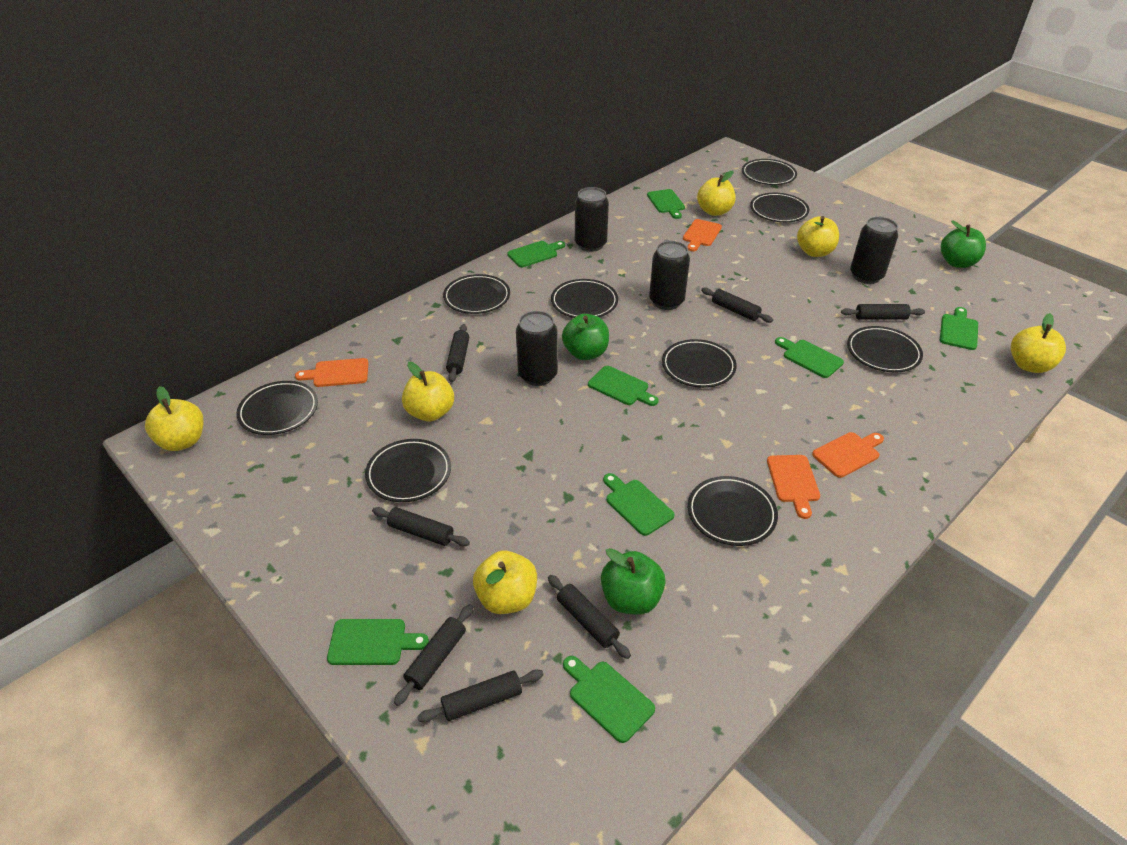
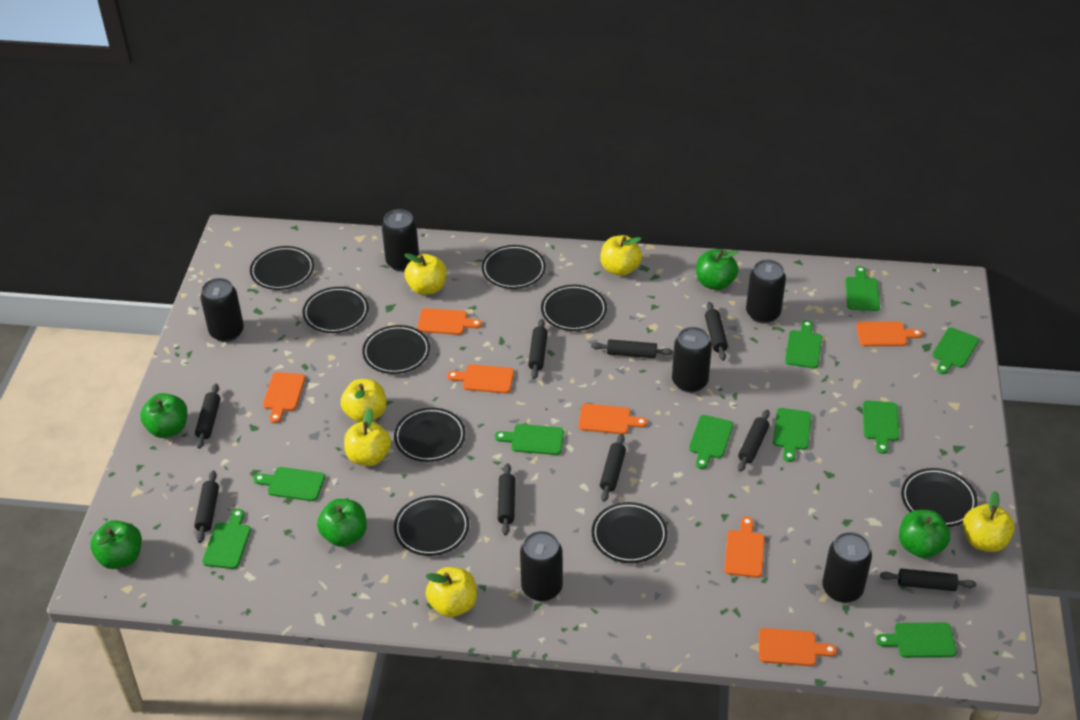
black can: [516,311,558,386] [575,187,609,252] [649,241,690,310] [850,217,898,284] = 4 -> [200,278,244,342] [382,209,419,272] [520,531,563,601] [672,327,712,393] [746,259,786,324] [822,532,872,603] = 6
black rolling pin: [372,507,470,546] [394,604,473,706] [417,670,544,722] [446,324,469,382] [548,575,631,659] [701,287,773,323] [841,304,925,320] = 7 -> [194,471,219,543] [195,384,220,449] [498,463,515,535] [528,319,548,379] [591,339,673,358] [600,434,626,502] [705,302,728,361] [738,410,770,472] [880,568,976,591] = 9
green apple: [562,314,609,360] [601,548,666,615] [941,220,986,268] = 3 -> [90,520,142,569] [140,393,187,438] [317,499,367,547] [696,249,739,290] [899,510,950,558] = 5
green cutting board: [327,619,429,665] [507,241,565,267] [563,656,655,743] [588,366,659,406] [603,473,675,536] [647,189,685,219] [775,337,844,378] [940,307,978,350] = 8 -> [202,509,251,569] [253,467,325,501] [495,424,564,455] [689,415,733,469] [773,408,812,462] [785,320,822,369] [845,266,880,311] [863,400,899,454] [876,623,956,658] [933,327,979,374] = 10
orange cutting board: [295,358,368,387] [683,219,722,251] [767,455,820,519] [812,432,884,478] = 4 -> [263,372,305,423] [417,308,482,335] [447,364,514,394] [578,404,647,434] [724,517,765,578] [759,628,837,666] [856,321,923,346] = 7

